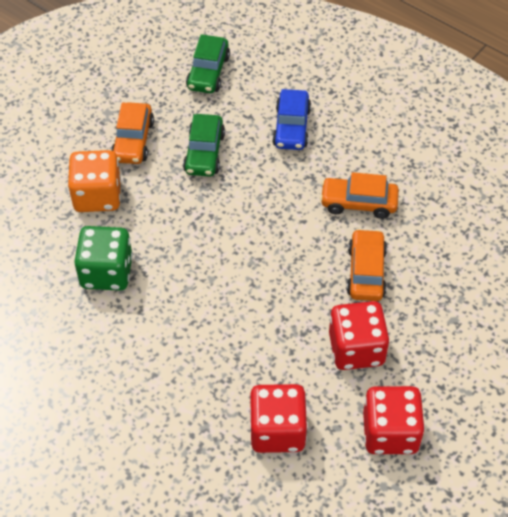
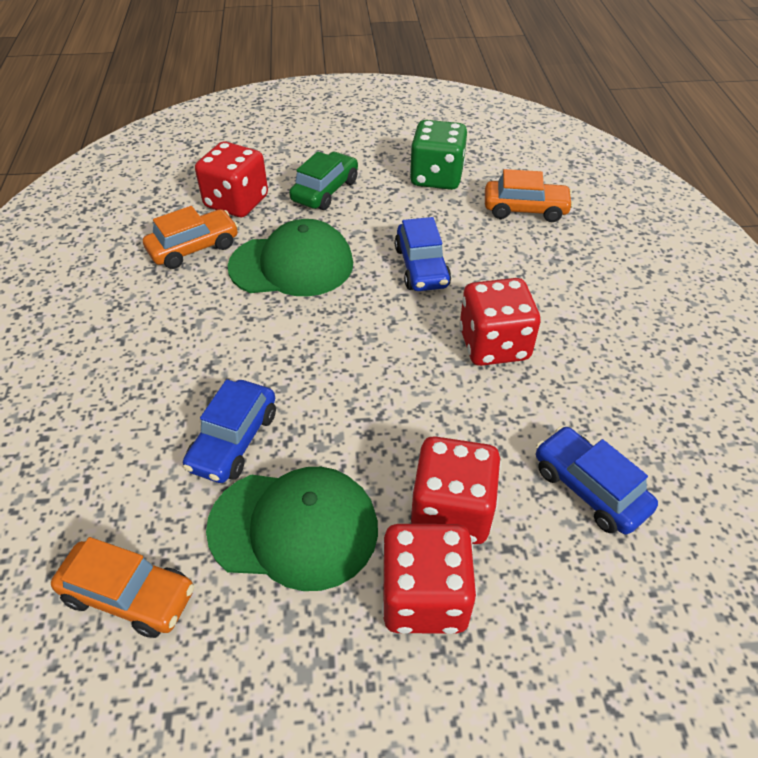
blue car: [272,89,311,150] = 1 -> [183,379,276,483] [395,217,451,291] [536,426,658,535] = 3
green cap: none = 0 -> [206,467,378,591] [227,219,353,296] = 2
green car: [183,114,225,177] [186,34,230,93] = 2 -> [289,152,358,210] = 1
orange dice: [68,150,121,212] = 1 -> none = 0
red dice: [250,384,308,453] [329,301,389,370] [363,386,425,454] = 3 -> [195,141,268,217] [382,524,477,634] [411,436,501,544] [459,278,540,366] = 4

